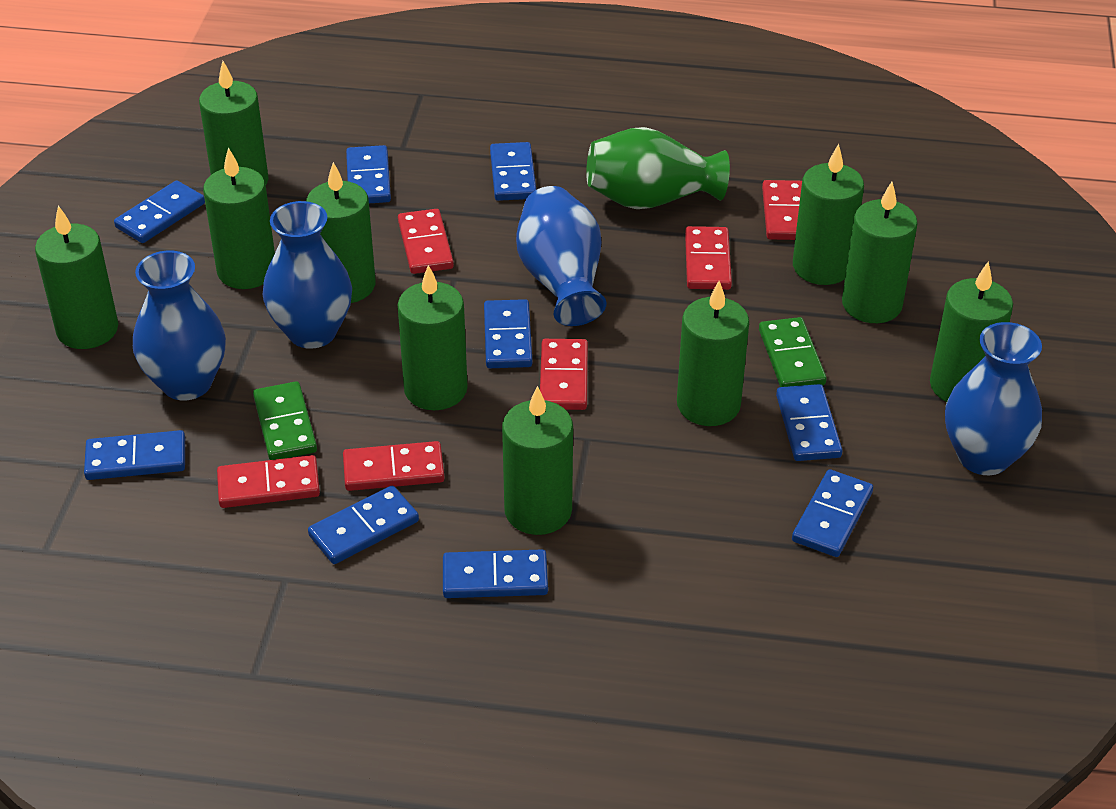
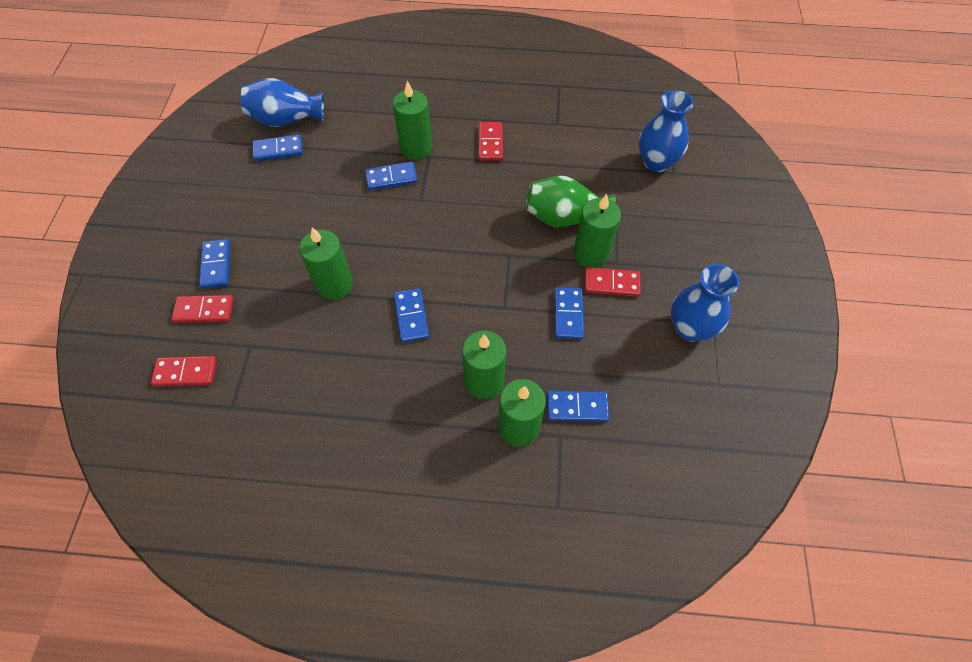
blue domino: [84,430,185,480] [114,180,205,243] [308,486,419,564] [346,145,391,203] [443,550,548,598] [484,299,532,368] [490,142,536,201] [776,384,842,461] [792,469,873,557] = 9 -> [199,239,231,289] [253,135,303,161] [365,162,418,190] [394,288,429,343] [547,391,609,422] [555,287,584,339] = 6
blue vase: [133,250,226,400] [263,201,352,349] [516,186,607,326] [945,322,1042,475] = 4 -> [241,78,324,127] [639,90,694,172] [671,264,739,342] = 3
green candle: [35,206,118,349] [199,61,269,185] [203,148,275,289] [306,162,376,303] [397,265,468,410] [502,386,573,535] [677,281,749,426] [793,144,864,285] [842,182,918,323] [930,262,1013,402] = 10 -> [299,227,353,300] [393,81,432,160] [462,331,506,399] [498,379,546,447] [573,194,621,268] = 5
green domino: [253,381,317,460] [759,317,827,387] = 2 -> none = 0
red domino: [217,455,320,508] [343,441,444,491] [398,209,454,274] [540,339,588,410] [685,226,732,290] [762,180,802,240] = 6 -> [151,356,217,386] [171,295,234,323] [479,122,503,161] [585,267,641,297] = 4

